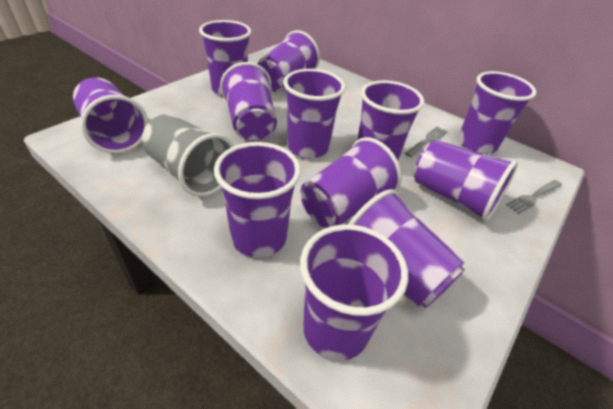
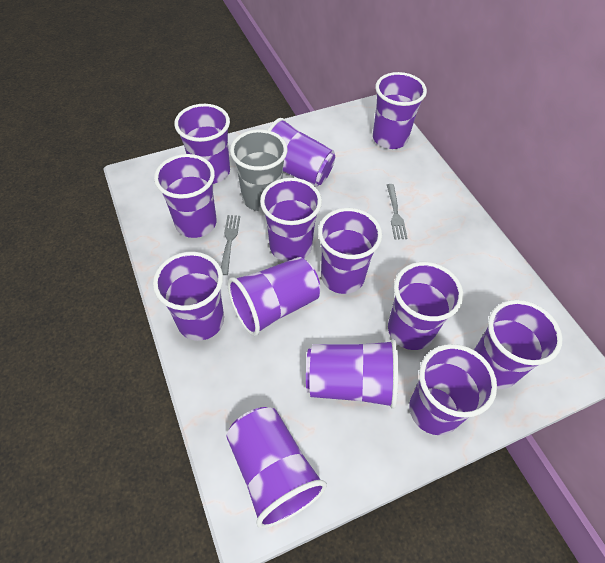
purple cup: [73,77,148,154] [199,20,251,96] [214,142,301,257] [220,62,277,141] [257,30,320,92] [283,69,345,158] [300,224,408,361] [301,137,402,228] [348,189,465,308] [357,80,424,160] [414,140,518,222] [458,71,537,154] = 12 -> [153,252,224,341] [154,154,217,238] [174,104,230,184] [226,407,327,528] [228,257,321,336] [260,178,322,262] [268,118,335,187] [306,339,398,409] [318,208,382,294] [373,72,427,149] [388,262,463,350] [409,344,497,435] [474,300,562,389] = 13

